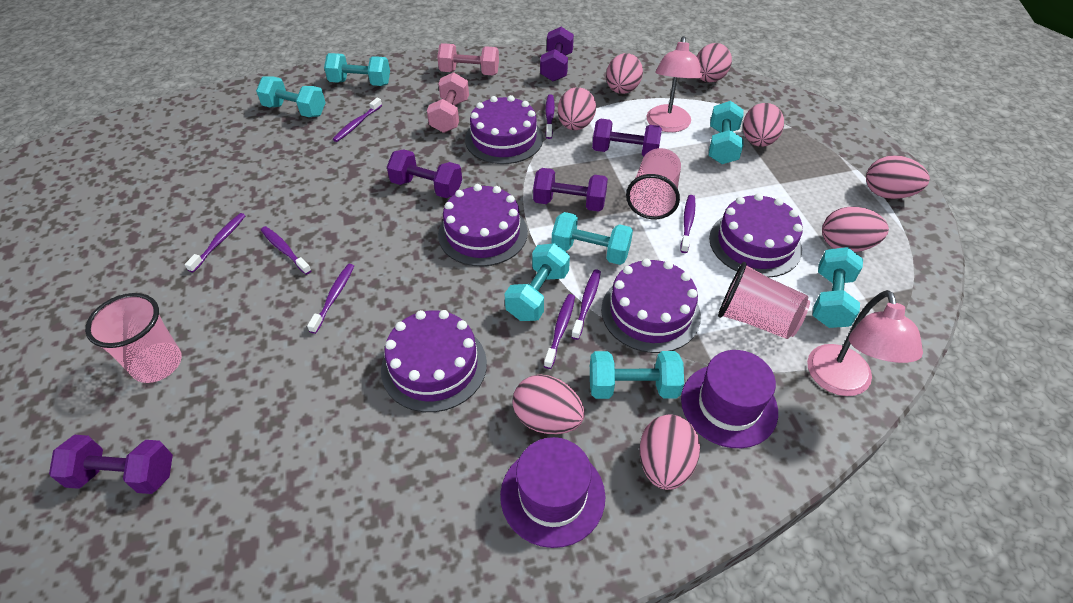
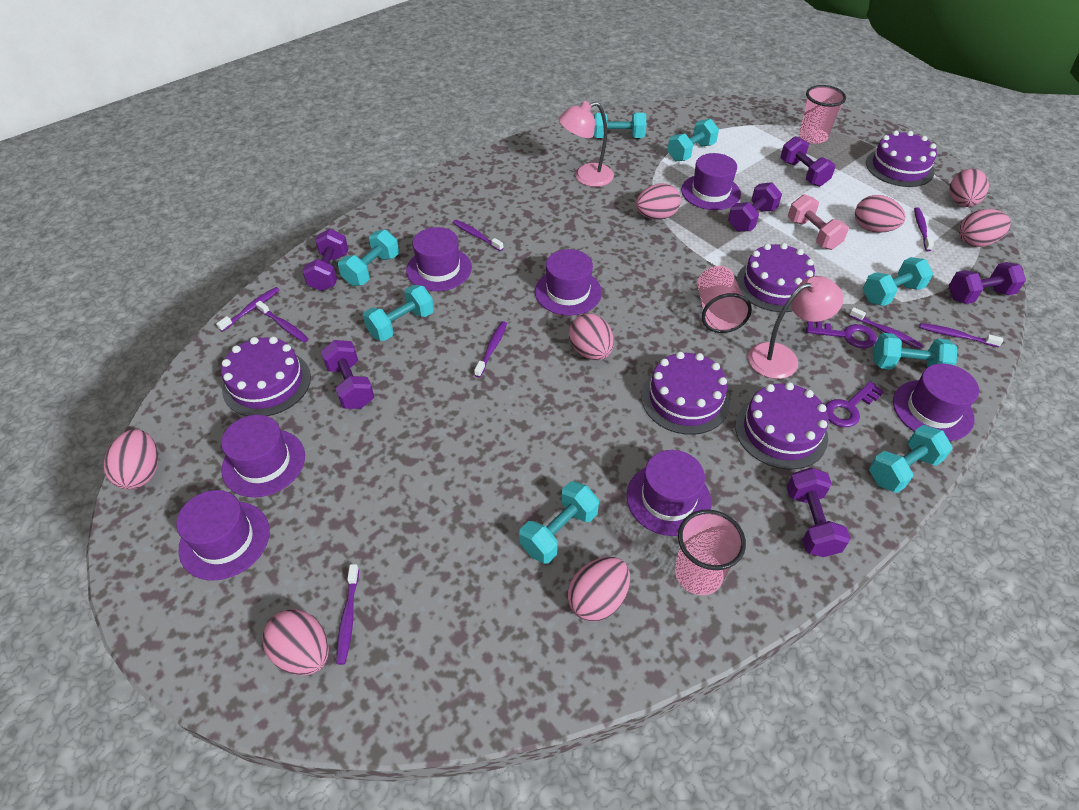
pink dumbbell: [427,72,469,133] [437,43,499,75] = 2 -> [788,194,849,250] = 1
purple dumbbell: [49,435,173,494] [387,150,462,198] [533,168,608,212] [540,27,574,81] [592,118,662,156] = 5 -> [302,229,348,291] [321,340,374,409] [728,182,782,232] [780,136,835,187] [786,467,851,557] [949,262,1026,304] = 6
purple hat: [500,437,605,548] [681,350,778,448] = 2 -> [176,490,270,580] [221,415,305,497] [406,227,472,291] [535,249,602,315] [626,450,711,536] [681,153,741,210] [893,364,979,441] = 7
purple key: none = 0 -> [806,321,877,348] [825,381,884,427] = 2
turquoise dumbbell: [256,77,326,117] [324,53,390,86] [505,243,570,321] [552,212,633,265] [590,351,684,399] [709,101,744,164] [812,247,863,328] = 7 -> [338,229,399,286] [363,285,434,341] [519,481,599,564] [594,113,646,138] [667,119,719,162] [863,257,933,306] [869,425,953,493] [873,333,957,369] = 8

